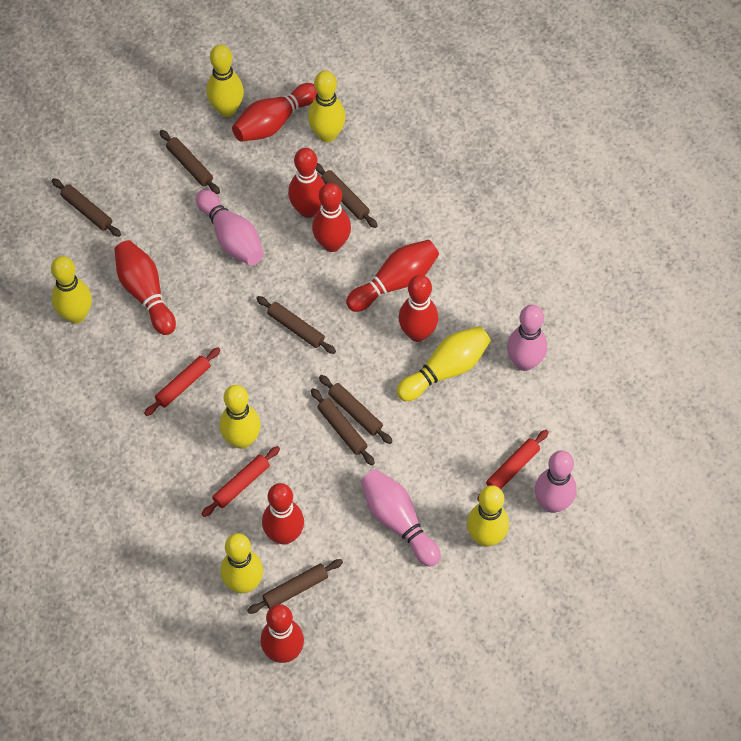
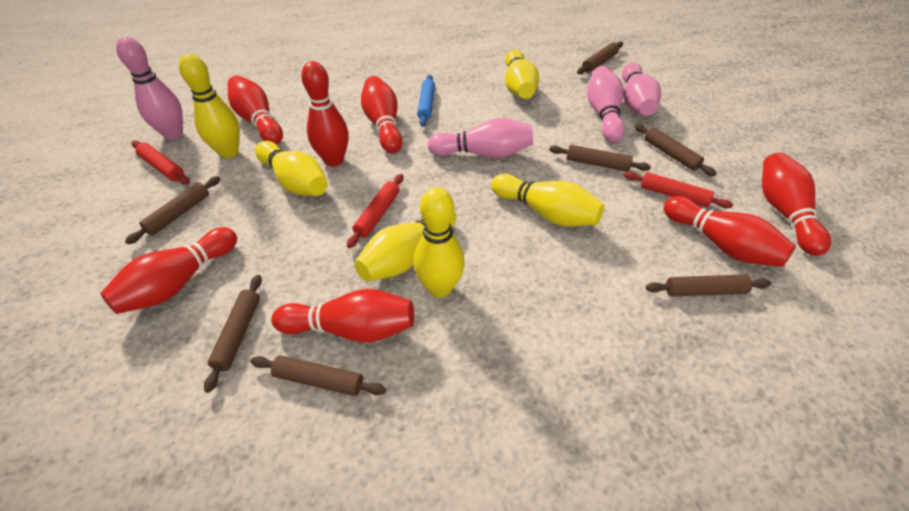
blue rolling pin: none = 0 -> [417,75,435,127] = 1
red bowling pin: [114,240,176,335] [232,83,317,142] [261,604,304,663] [262,483,304,545] [288,148,325,218] [312,183,351,252] [346,240,439,312] [399,275,438,342] = 8 -> [100,227,237,314] [228,75,283,144] [272,289,414,343] [301,61,349,167] [361,76,402,153] [663,196,796,267] [762,152,831,256] = 7
yellow bowling pin: [51,256,92,324] [206,45,244,117] [219,385,261,449] [220,533,263,593] [308,71,346,142] [396,326,491,401] [467,485,509,547] = 7 -> [179,54,240,158] [255,141,328,196] [354,211,456,282] [414,187,465,298] [491,174,604,226] [505,49,539,99] = 6

